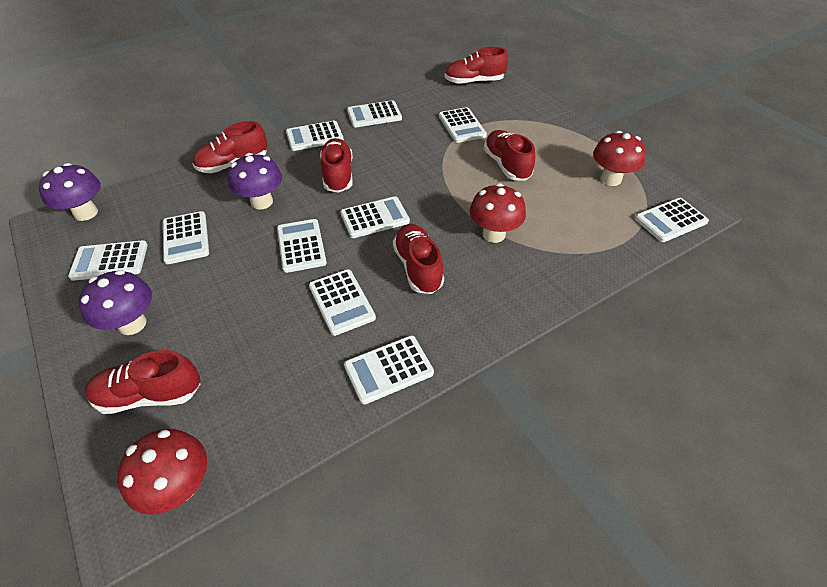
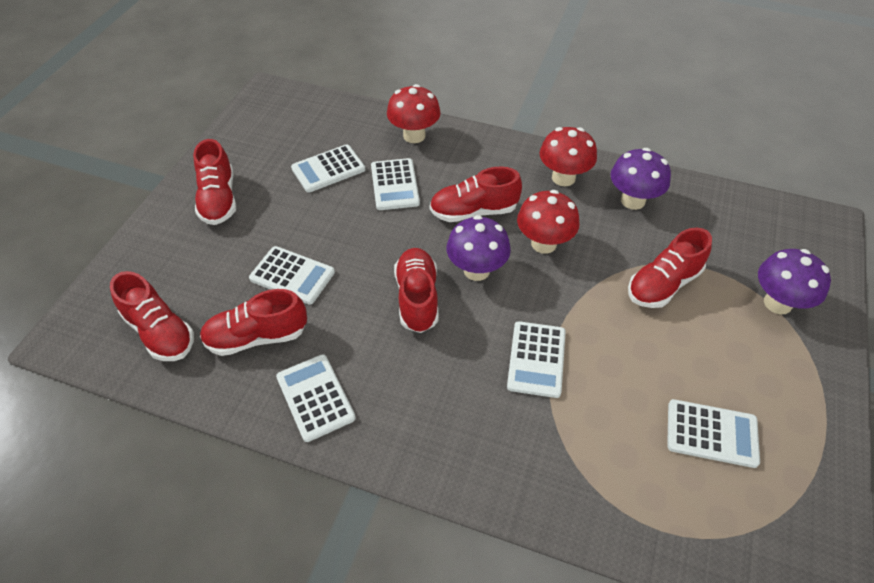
white calculator: [68,240,148,281] [163,211,209,264] [277,219,327,273] [286,121,344,151] [309,269,376,336] [340,196,410,238] [344,335,434,405] [347,100,402,128] [439,107,487,143] [635,198,709,242] = 10 -> [249,246,335,305] [276,354,356,442] [291,144,365,193] [371,158,420,210] [507,321,566,398] [667,399,760,468] = 6

